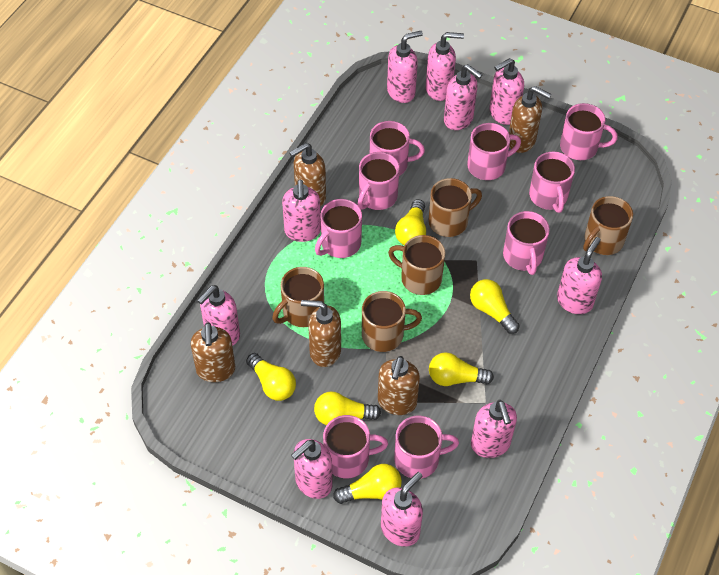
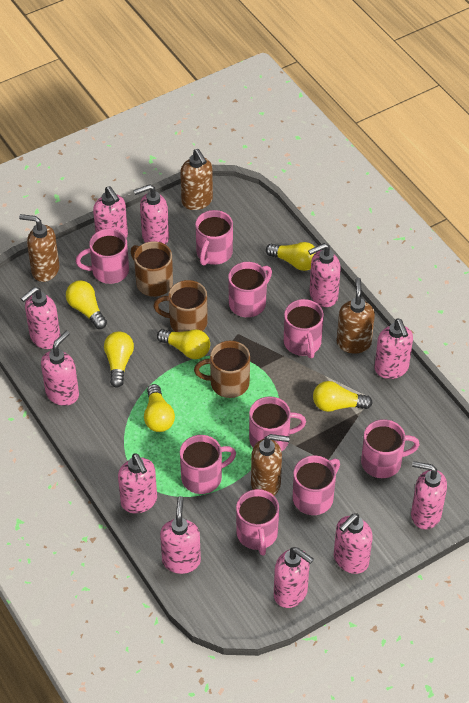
brown mug: [272,267,324,327] [362,291,422,352] [388,235,445,295] [428,178,482,237] [583,196,633,255] = 5 -> [131,241,173,297] [153,280,208,332] [194,341,250,398] = 3
brown soap dispenser: [191,323,235,382] [289,143,326,207] [301,300,341,367] [378,356,420,415] [509,86,551,153] = 5 -> [19,214,60,282] [180,149,213,210] [251,434,290,495] [337,278,375,354] = 4
pink soap dispenser: [197,285,240,346] [282,180,321,242] [291,439,333,499] [381,472,423,547] [387,31,423,103] [426,32,464,101] [444,64,482,130] [471,400,517,458] [489,58,524,125] [557,237,602,314] = 10 -> [20,287,60,349] [41,331,79,406] [93,186,128,238] [118,453,157,513] [133,184,169,245] [160,496,201,574] [274,547,314,608] [308,243,341,307] [334,513,373,574] [375,319,413,379] [411,461,447,530] = 11

